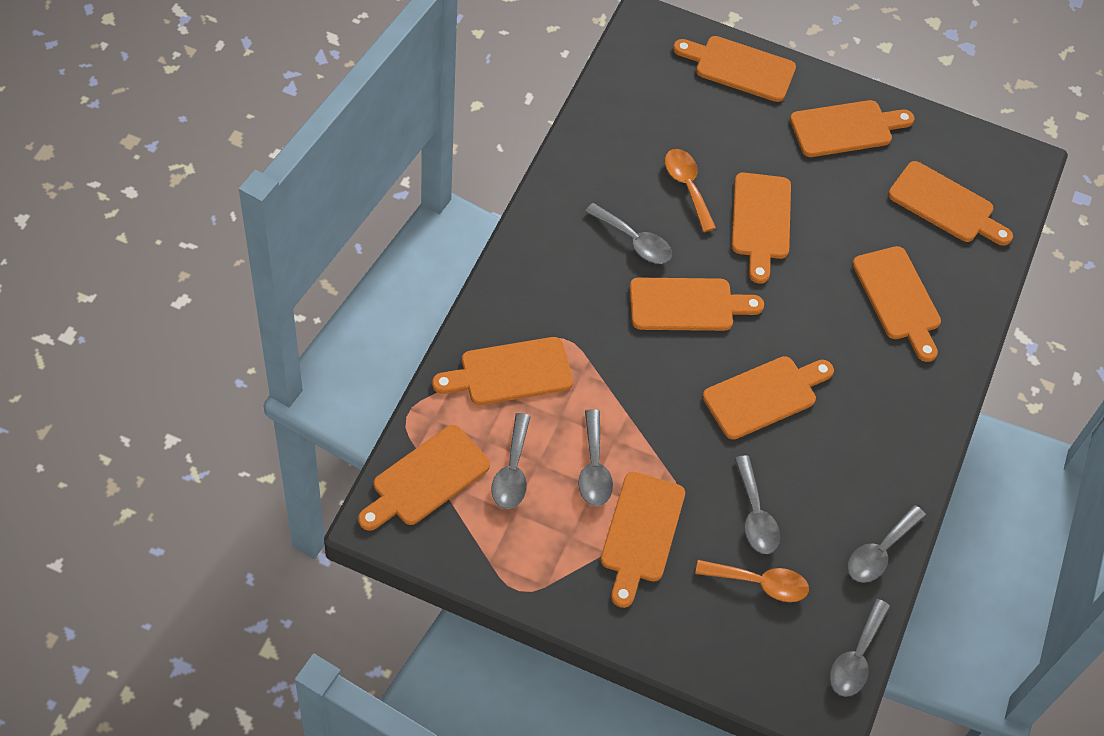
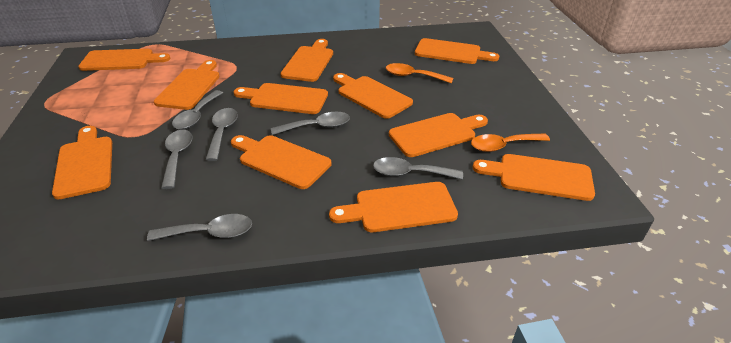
orange cutting board: [358,425,490,531] [432,337,573,405] [600,472,685,608] [630,277,764,331] [673,36,796,102] [703,356,834,440] [732,173,791,284] [790,100,915,157] [852,246,941,362] [888,161,1013,246] = 10 -> [52,126,112,199] [78,49,170,71] [154,60,220,110] [231,135,331,189] [234,83,328,114] [280,39,333,82] [329,182,458,232] [333,73,413,119] [389,113,488,157] [415,38,499,64] [473,154,595,201] = 11

